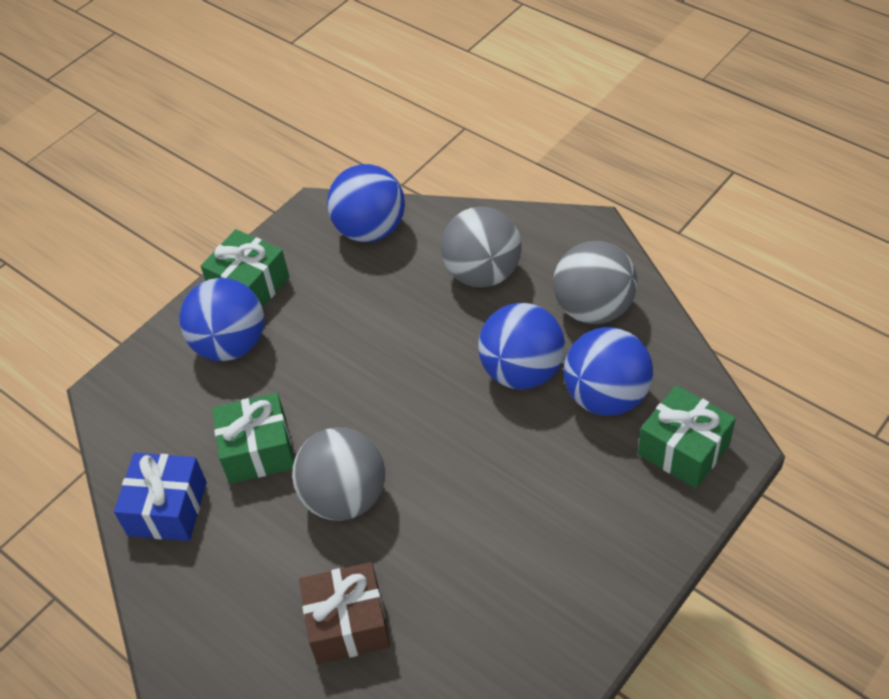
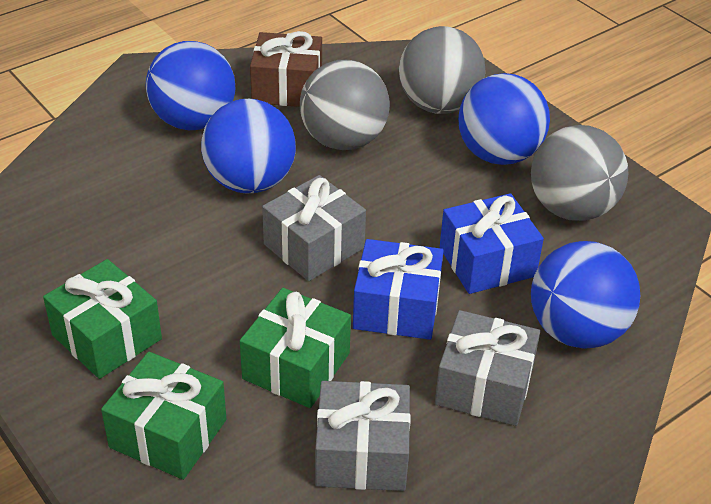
blue gift: [114,453,207,541] = 1 -> [353,239,444,340] [440,193,544,294] = 2
grey gift: none = 0 -> [262,175,366,281] [315,381,411,491] [435,310,540,426] = 3

